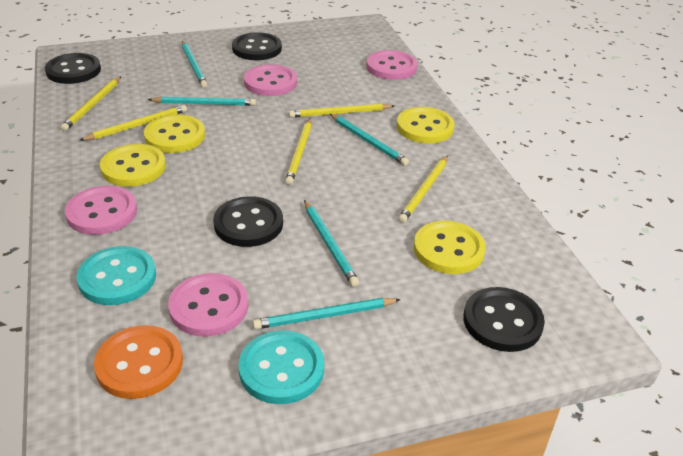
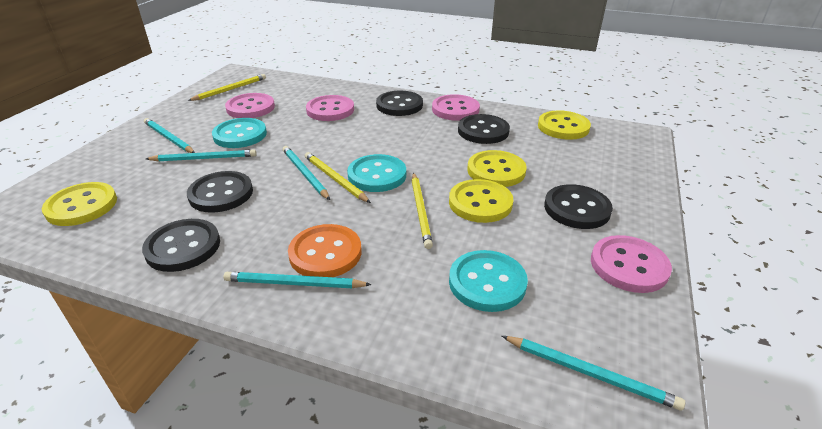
black button: [45,53,101,84] [213,196,283,247] [232,32,282,60] [463,287,545,352] = 4 -> [142,219,220,272] [187,171,253,213] [376,91,423,116] [458,114,510,144] [544,184,613,229] = 5
turquoise button: [76,246,156,305] [239,330,324,404] = 2 -> [212,118,267,148] [347,154,406,192] [449,250,528,312] = 3
yellow pencil: [60,76,121,131] [79,105,187,141] [285,118,312,185] [289,104,394,118] [398,156,448,223] = 5 -> [188,74,266,101] [305,152,371,203] [412,173,433,249] = 3

